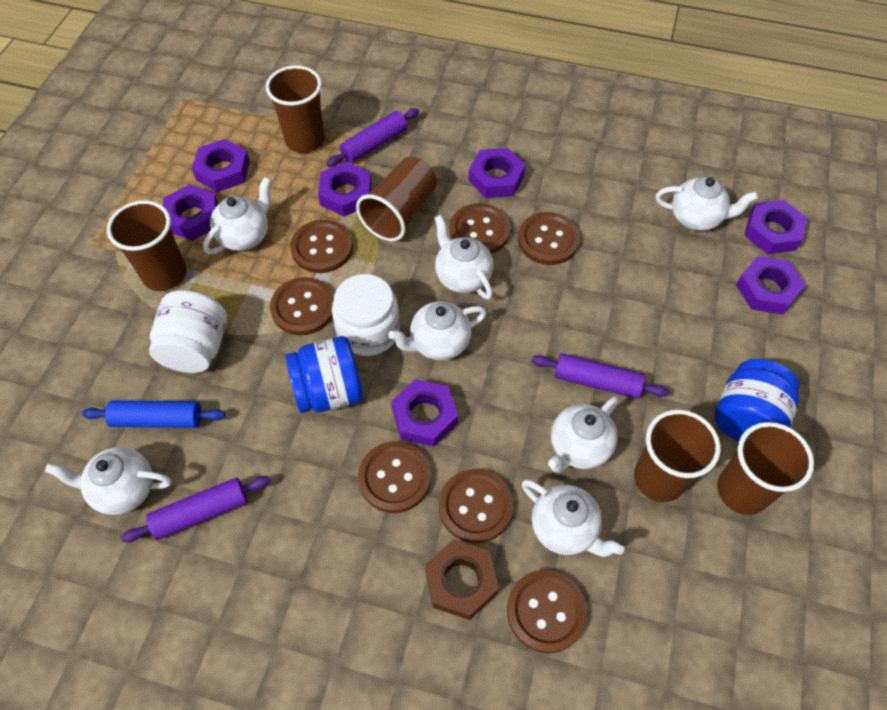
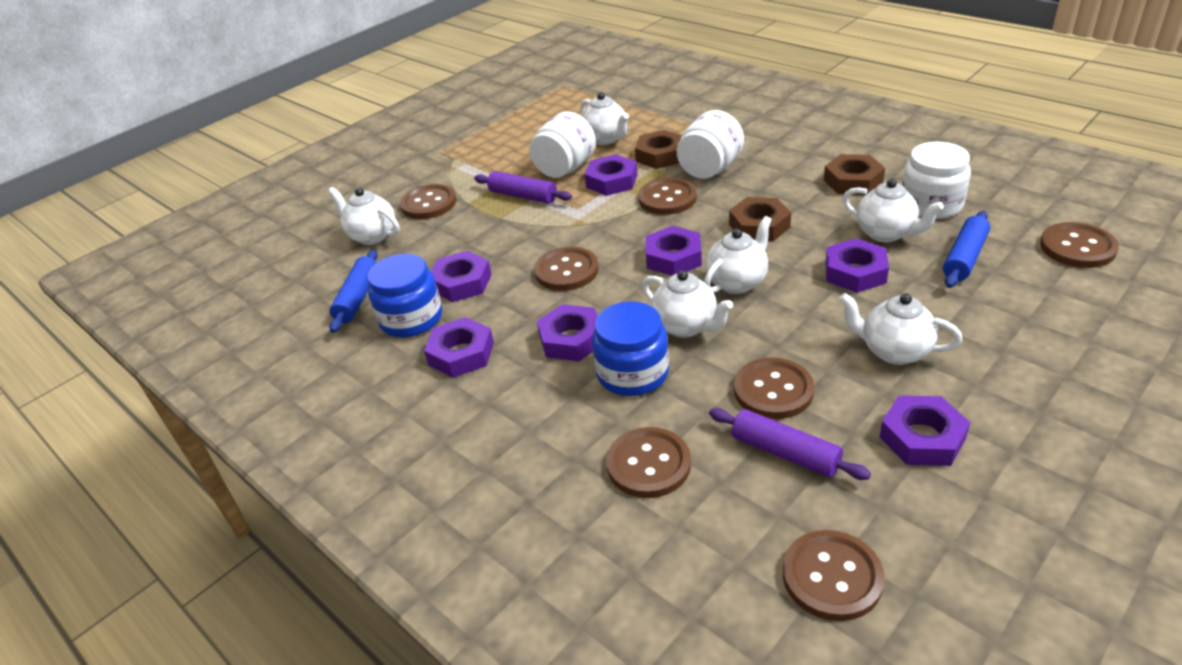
blue rolling pin: [82,400,225,428] = 1 -> [329,250,378,333] [943,211,990,288] = 2
brown cup: [107,200,186,291] [266,65,325,153] [356,157,437,242] [634,410,720,502] [717,422,814,515] = 5 -> none = 0
brown nut: [425,539,499,620] = 1 -> [635,130,682,169] [729,197,791,242] [824,154,885,195] = 3
purple rolling pin: [121,476,271,542] [327,108,419,167] [532,353,669,399] = 3 -> [474,171,572,204] [709,408,871,480] = 2
white jar: [149,290,227,373] [332,274,400,356] = 2 -> [529,111,596,178] [677,110,744,179] [902,142,971,219] = 3
white teapot: [45,447,172,515] [203,177,271,254] [388,301,487,360] [435,215,493,300] [522,479,624,557] [548,396,619,472] [656,176,758,231] = 7 -> [328,187,400,245] [580,92,629,145] [642,270,733,338] [704,216,772,294] [839,293,963,365] [842,179,944,242] = 6

